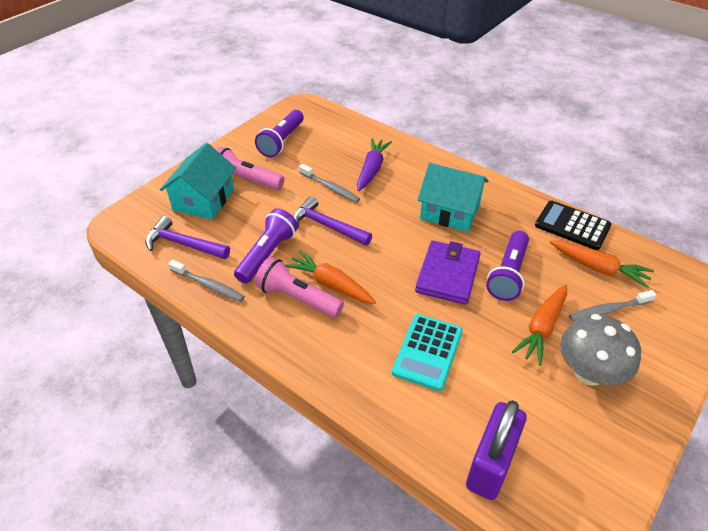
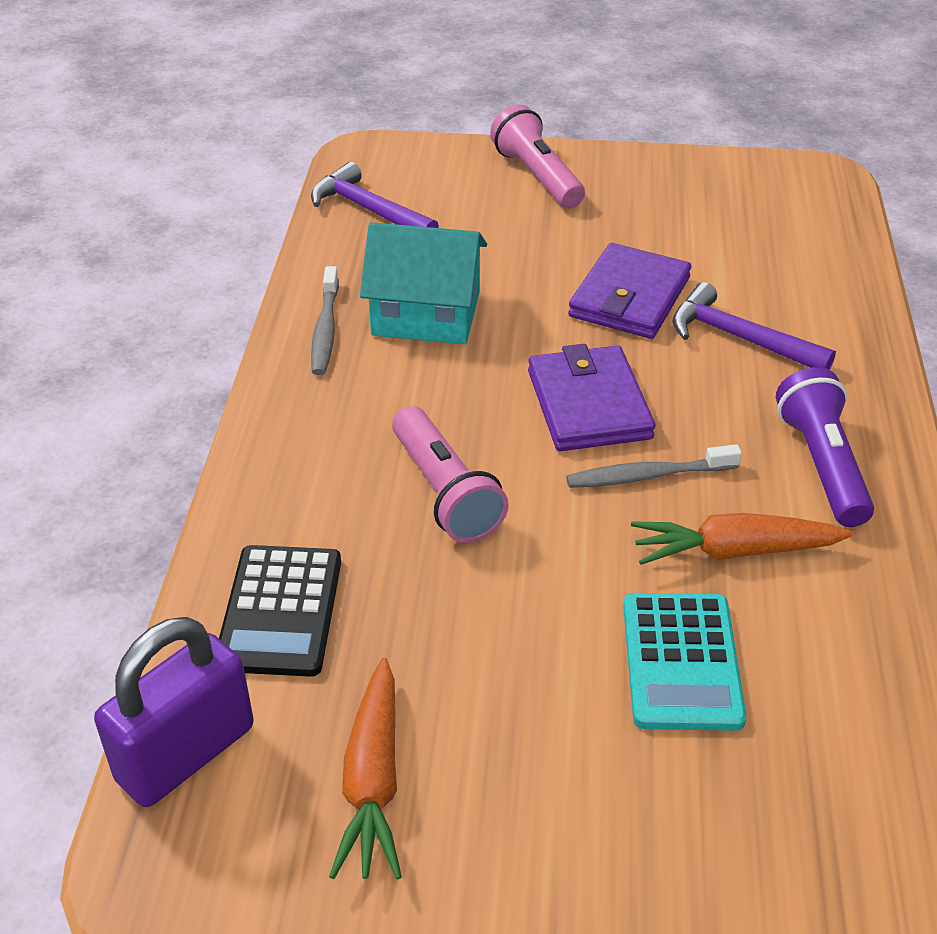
grey mushroom: [560,314,641,386] = 1 -> none = 0
grey toothbrush: [168,260,245,302] [299,164,360,203] [569,290,656,321] = 3 -> [311,266,339,375] [566,444,742,488] = 2
orange carrot: [284,250,376,304] [512,284,567,366] [550,240,654,288] = 3 -> [329,658,402,880] [631,513,853,565] = 2
purple carrot: [357,138,392,191] = 1 -> none = 0
purple flashlight: [234,209,298,284] [255,110,304,157] [486,231,529,301] = 3 -> [776,367,874,527] = 1
purple wallet: [415,241,481,305] = 1 -> [528,344,656,451] [568,243,691,339] = 2
turquoise house: [160,143,236,219] [417,163,488,232] = 2 -> [360,222,487,344] = 1

